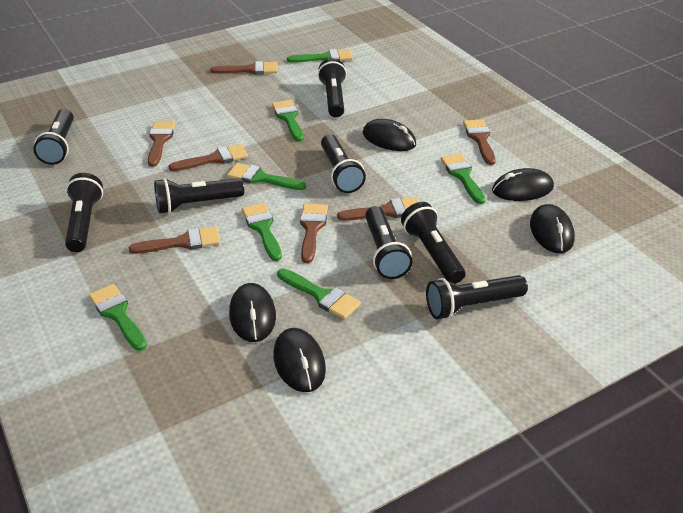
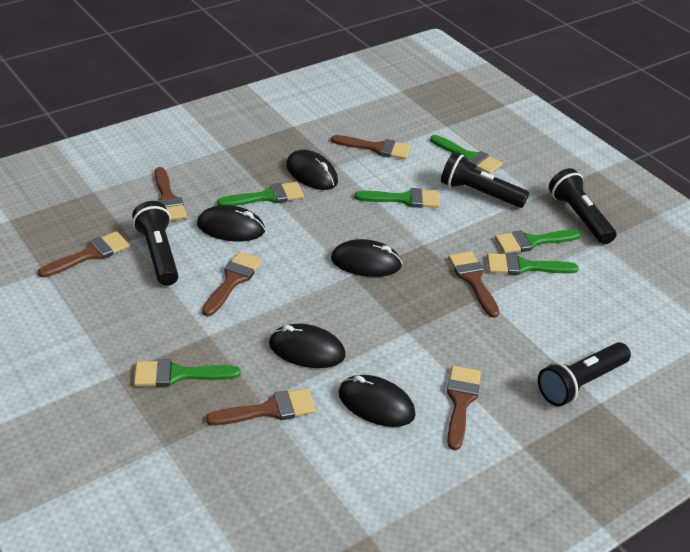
black flashlight: [33,109,74,165] [65,173,103,252] [154,178,244,214] [318,58,347,118] [321,134,366,193] [365,206,412,279] [401,202,465,284] [426,275,528,319] = 8 -> [132,201,178,286] [441,153,529,208] [538,342,631,406] [549,168,616,244] = 4
green brush: [89,284,147,351] [227,163,306,190] [242,203,282,261] [272,100,304,142] [277,268,361,319] [287,49,353,63] [441,154,486,204] = 7 -> [134,359,241,387] [217,182,304,206] [354,188,440,208] [430,135,502,174] [487,253,579,275] [495,230,581,254] = 6

